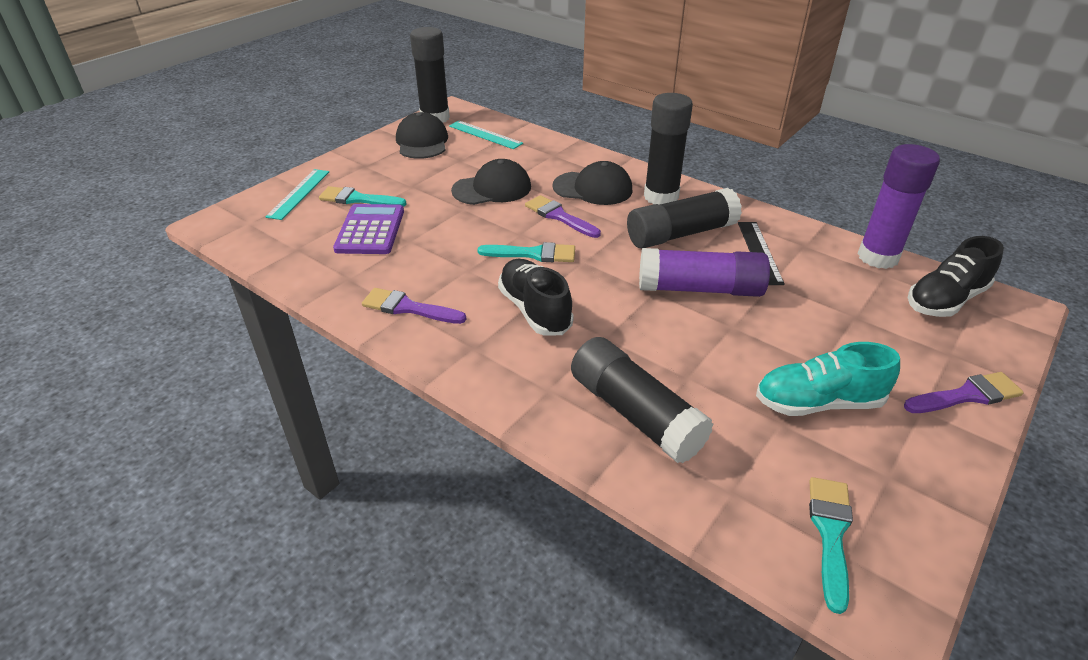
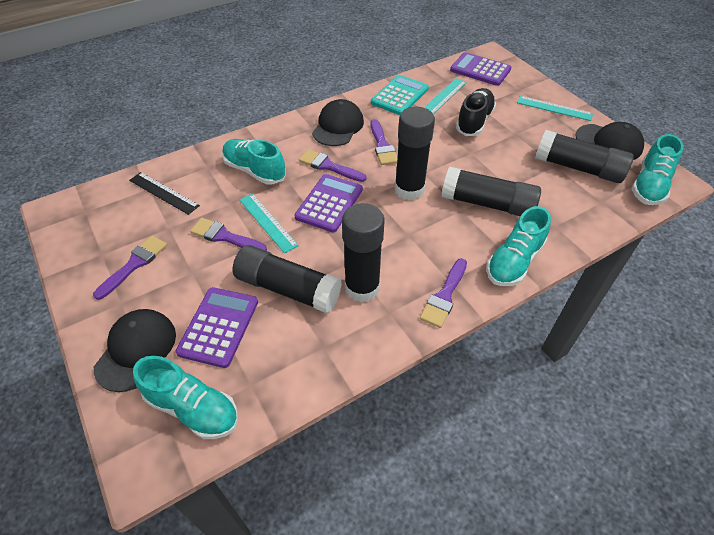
black glue stick: [410,27,450,122] [571,337,714,463] [627,188,742,248] [644,93,693,205] = 4 -> [232,245,342,314] [342,203,385,303] [394,107,435,201] [441,167,541,216] [535,130,634,183] = 5
black shoe: [498,259,574,336] [908,236,1004,317] = 2 -> [456,88,496,136] = 1
purple brush: [362,288,466,324] [525,195,601,238] [904,372,1024,413] = 3 -> [93,236,167,300] [190,218,267,251] [299,149,366,182] [371,119,397,165] [420,258,467,328] = 5
purple calculator: [333,204,404,254] = 1 -> [175,287,258,368] [294,174,363,232] [450,52,511,86] = 3
purple glue stick: [639,248,770,297] [857,144,940,269] = 2 -> none = 0
turquoise brush: [319,186,406,207] [477,242,575,262] [809,477,853,614] = 3 -> none = 0
turquoise calculator: none = 0 -> [371,75,429,115] = 1
turquoise ruler: [265,169,329,220] [449,121,523,149] = 2 -> [240,193,299,253] [424,78,467,114] [517,96,593,121] = 3
turquoise shoe: [756,342,900,416] = 1 -> [133,356,238,439] [222,139,286,185] [486,206,551,286] [632,134,683,205] = 4

